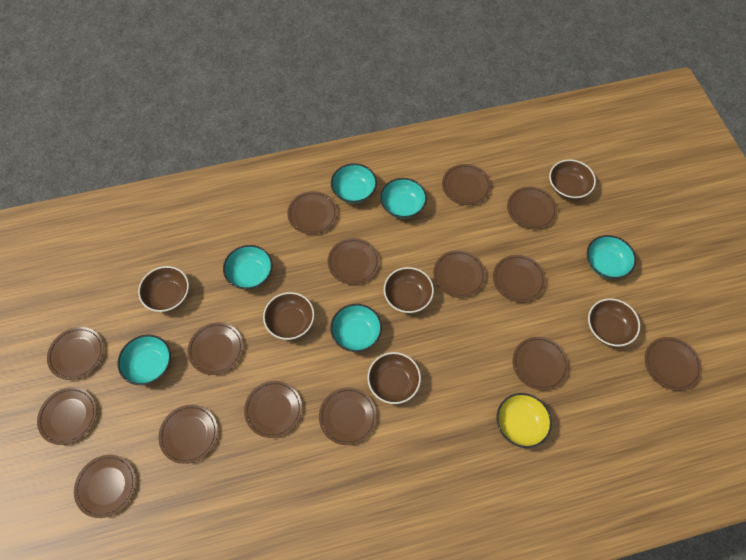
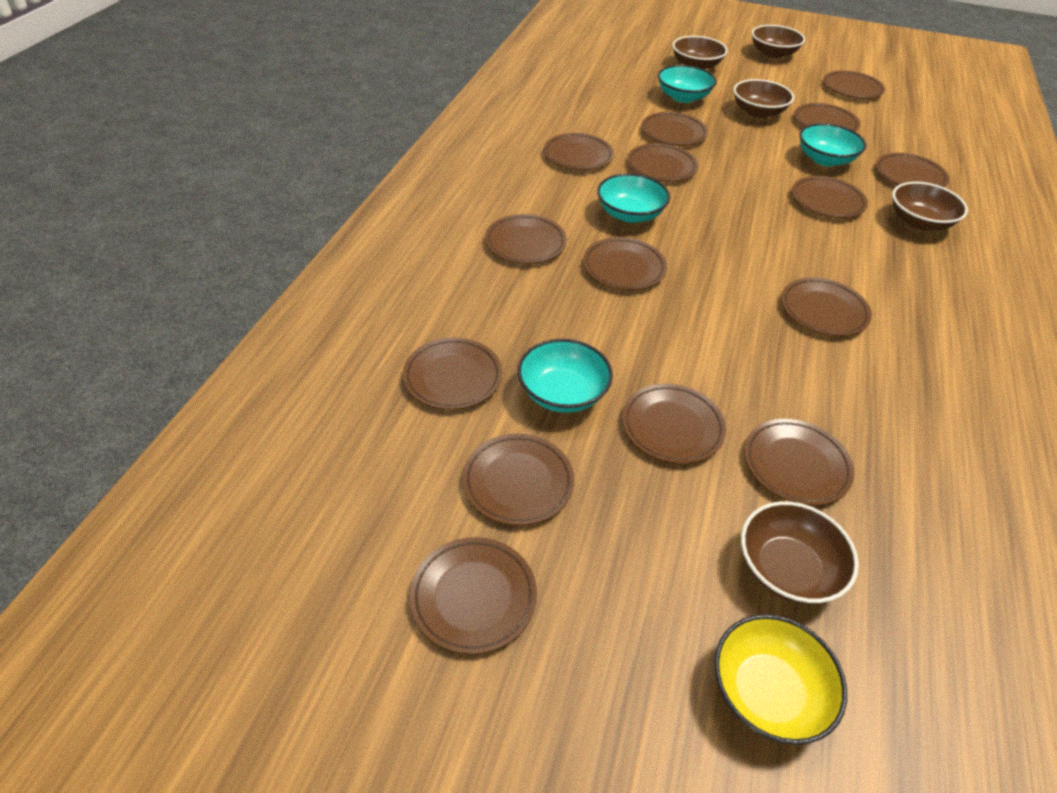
brown bowl: [138,266,189,312] [263,292,314,340] [367,352,421,404] [384,267,434,313] [549,159,596,199] [588,298,640,347] = 6 -> [672,36,728,69] [734,79,794,118] [741,501,859,604] [752,25,805,58] [892,182,968,231] = 5
turquoise bowl: [118,335,171,385] [223,245,273,289] [330,304,382,352] [331,163,377,203] [380,178,427,219] [587,235,636,279] = 6 -> [518,339,613,413] [597,173,670,223] [658,65,717,103] [799,123,866,166] = 4

